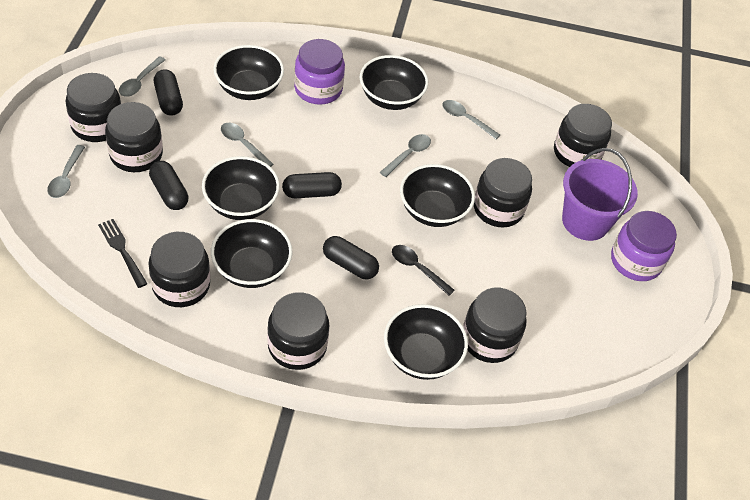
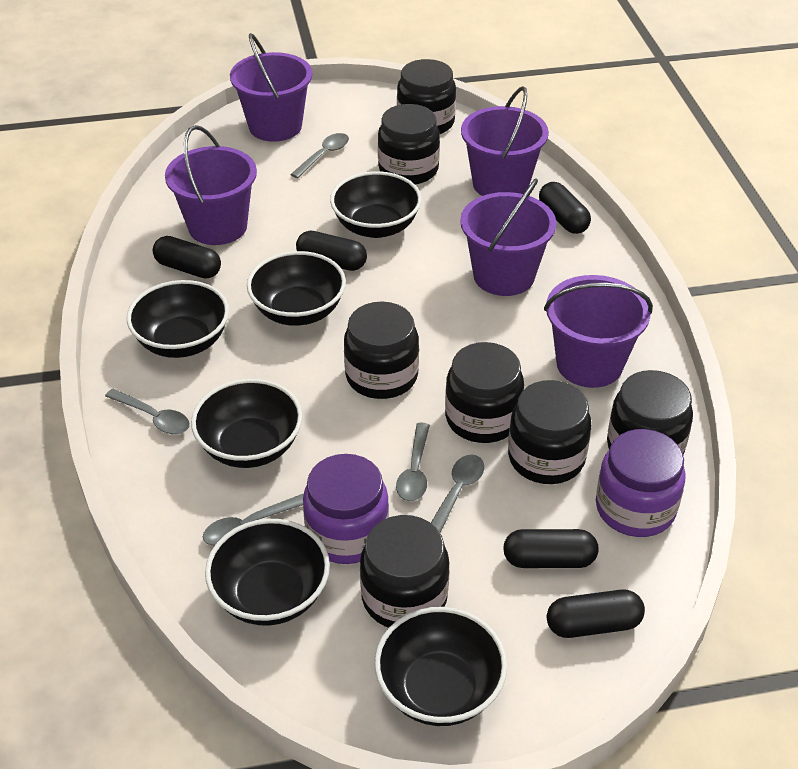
black capsule: [149,161,189,210] [154,69,183,116] [282,172,342,198] [323,236,379,279] = 4 -> [153,236,221,279] [296,231,367,271] [503,529,598,568] [539,182,591,234] [547,589,645,638] = 5
black fork: [98,219,147,288] = 1 -> none = 0
black spoon: [392,245,455,296] = 1 -> none = 0
purple bucket: [562,148,638,241] = 1 -> [165,125,257,245] [230,33,312,142] [460,179,556,296] [461,86,549,196] [544,275,653,388] = 5

